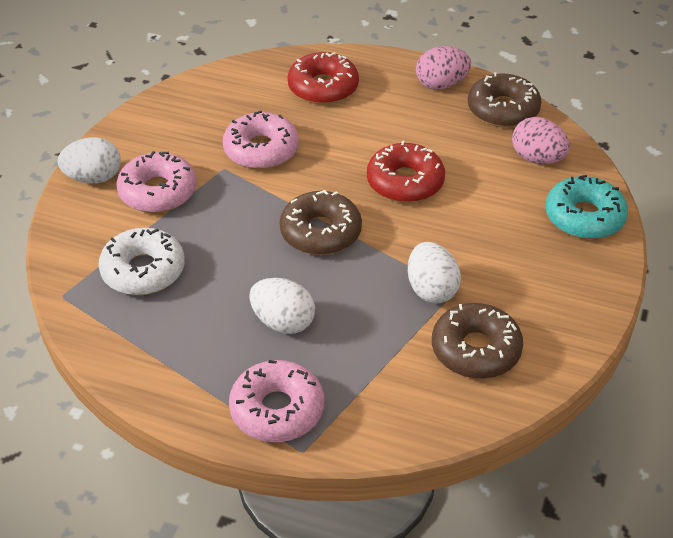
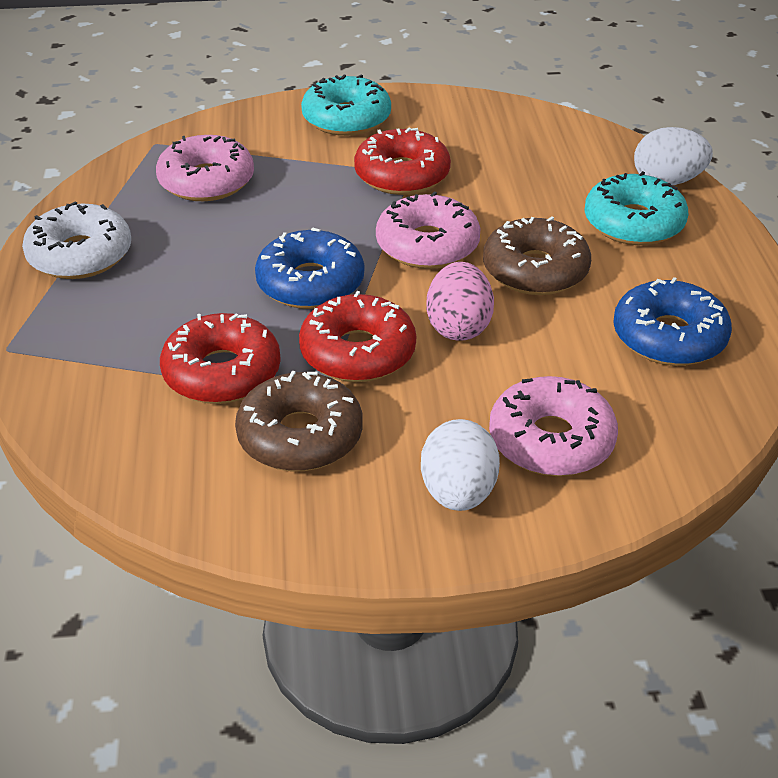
blue donut: none = 0 -> [255,227,364,309] [613,277,732,366] = 2
brown donut: [280,190,362,255] [432,303,523,379] [468,72,542,128] = 3 -> [235,371,363,471] [483,216,591,295] = 2
pink egg: [416,46,471,90] [512,117,570,164] = 2 -> [426,262,494,341] = 1
red donut: [287,52,359,105] [367,141,445,203] = 2 -> [160,313,281,404] [299,291,416,382] [354,128,451,195] = 3
turquoise donut: [545,175,628,239] = 1 -> [301,75,391,136] [584,171,688,245] = 2
white egg: [57,137,121,183] [249,278,315,334] [408,242,461,303] = 3 -> [421,419,500,511] [634,127,713,185] = 2

